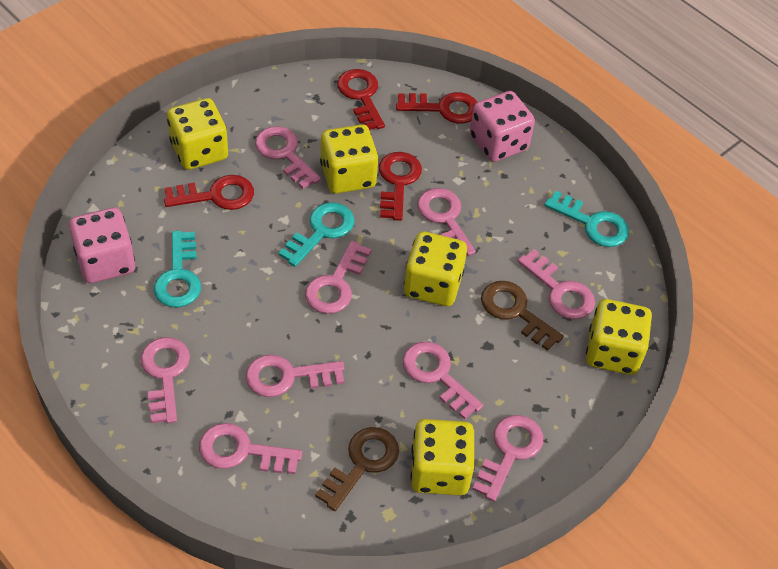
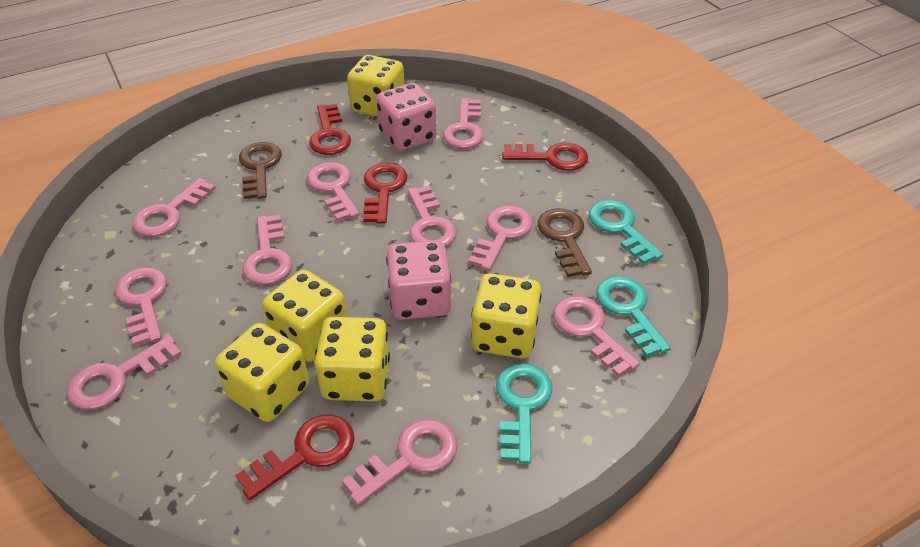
pink key: [140,337,190,423] [199,423,302,474] [246,354,345,397] [255,126,321,189] [305,241,371,314] [402,341,483,419] [417,188,476,256] [472,415,543,502] [517,249,595,319] = 9 -> [67,336,182,410] [115,267,167,346] [132,178,216,237] [243,215,292,285] [307,162,360,221] [342,419,458,506] [408,186,456,247] [443,98,484,149] [468,205,533,271] [553,296,640,377] = 10

